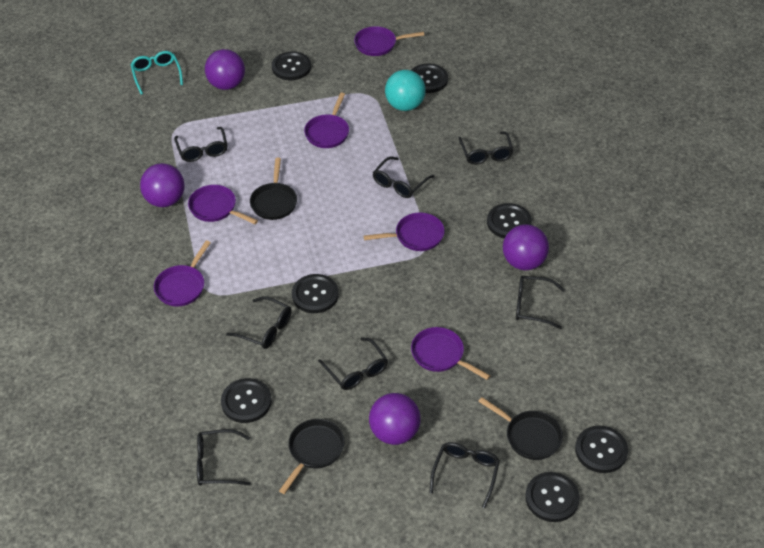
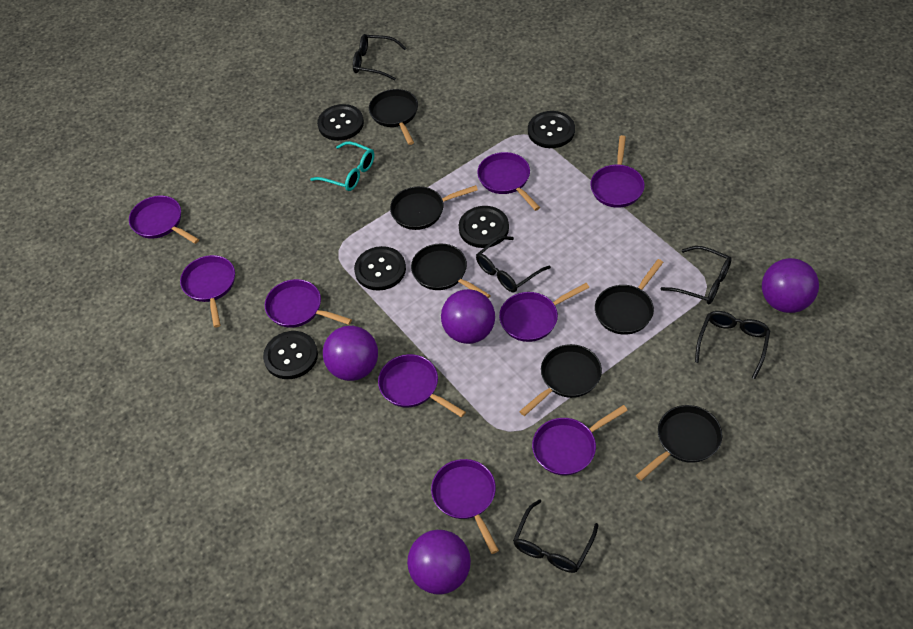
black button: [221,378,272,423] [272,51,311,80] [292,274,339,313] [411,64,448,93] [487,203,532,239] [525,472,580,522] [575,425,628,473] = 7 -> [263,331,318,379] [317,104,364,141] [354,246,406,291] [459,206,509,248] [528,111,575,148] = 5
black glasses: [174,127,227,162] [197,429,251,486] [226,296,292,349] [318,337,388,390] [373,157,434,198] [430,442,500,508] [459,131,513,164] [516,276,565,329] = 8 -> [353,34,406,81] [476,236,551,292] [513,499,599,573] [660,246,732,304] [695,311,770,379] = 5
black pan: [250,158,297,220] [279,419,345,494] [478,397,563,460] = 3 -> [369,89,418,145] [390,185,478,230] [411,243,491,299] [519,344,602,416] [595,259,664,335] [636,405,722,481] = 6
purple pan: [154,240,211,306] [188,185,258,224] [304,93,349,148] [354,26,424,56] [363,213,445,251] [411,327,491,380] = 6 -> [129,196,199,244] [180,255,235,328] [265,279,352,328] [378,354,466,417] [431,459,499,554] [477,152,540,211] [499,283,589,342] [532,405,628,475] [590,135,645,208] = 9
turquoise ball: [385,70,426,111] = 1 -> none = 0

